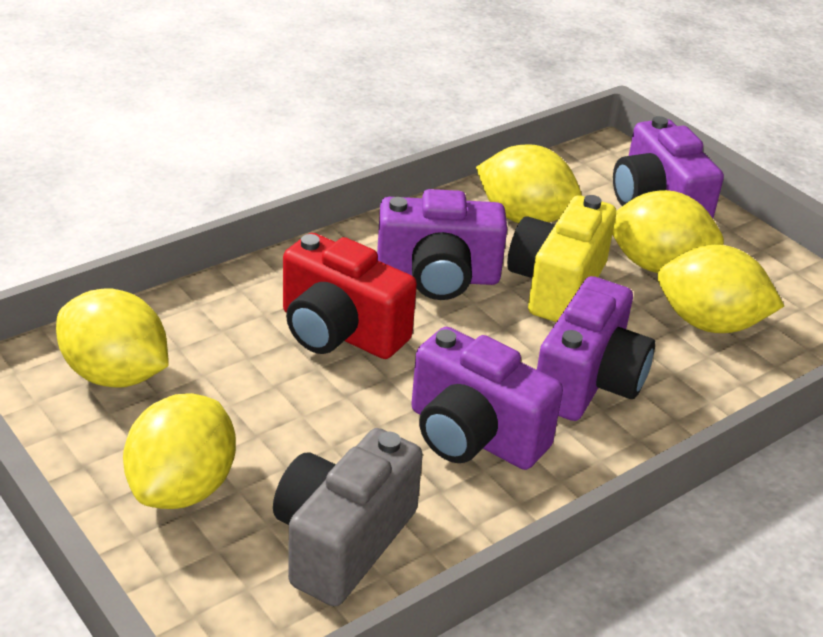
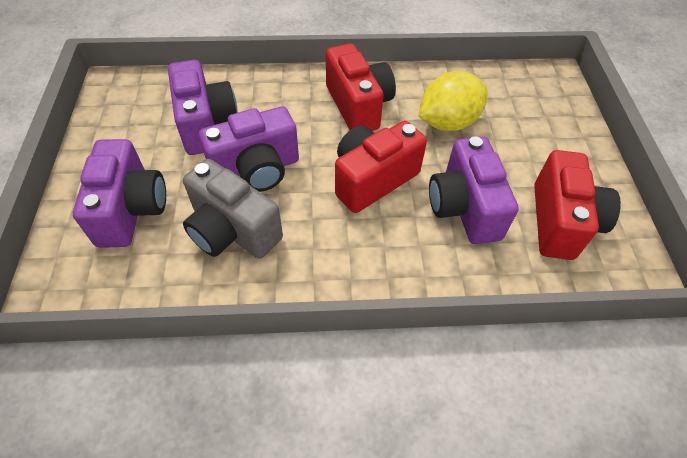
red camera: [283,233,417,359] = 1 -> [326,43,396,131] [335,121,427,213] [534,150,621,260] = 3
yellow camera: [507,195,616,322] = 1 -> none = 0
yellow lemon: [56,288,169,388] [123,393,236,509] [476,144,582,223] [612,190,724,273] [658,245,784,333] = 5 -> [418,71,488,131] = 1

